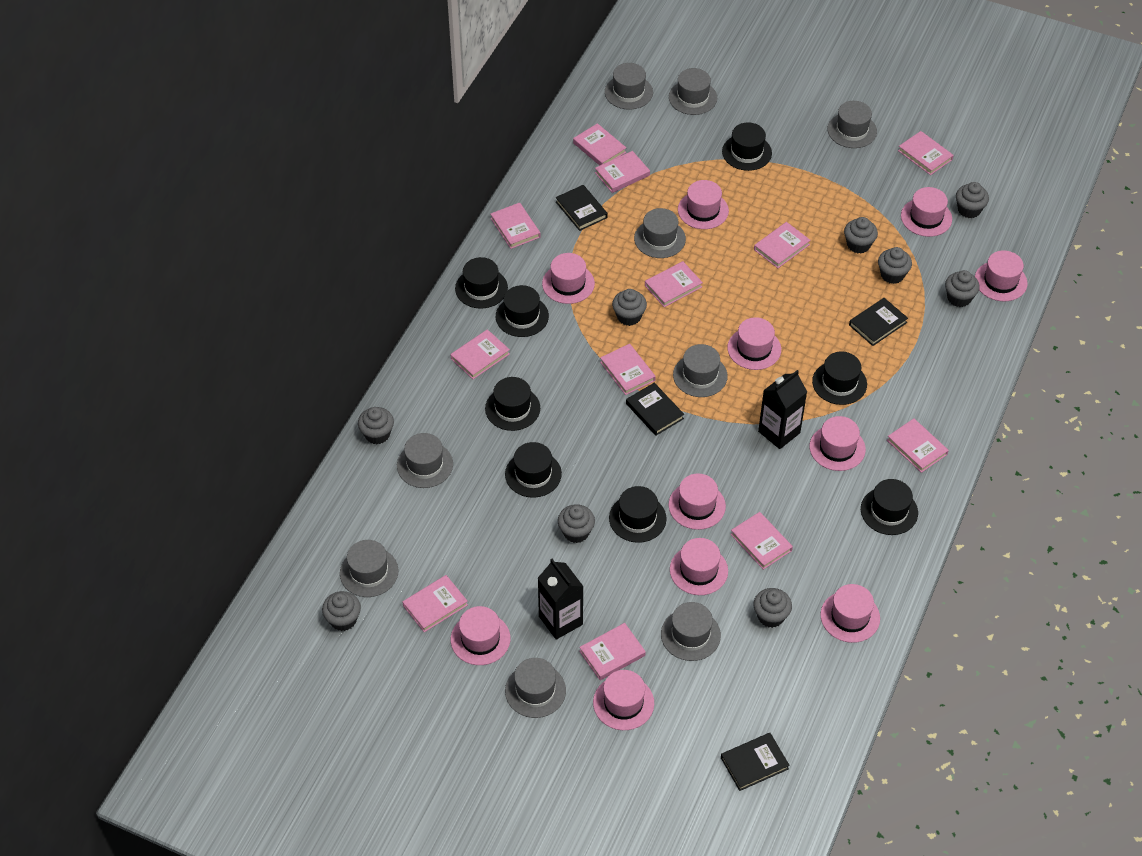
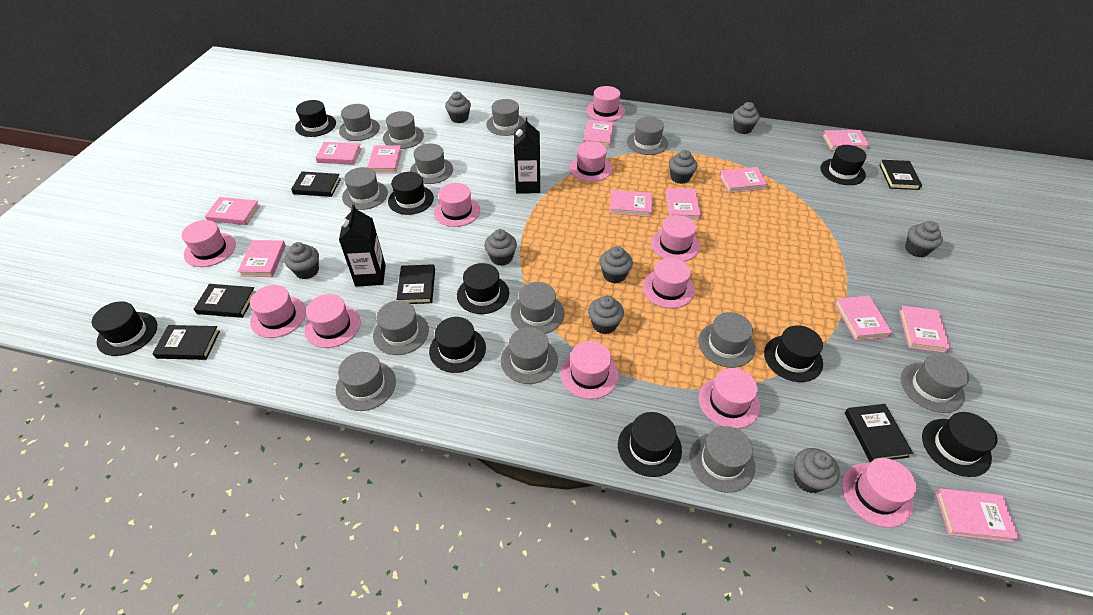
black book: [556,185,608,231] [626,383,684,436] [721,733,790,791] [849,298,908,346] = 4 -> [152,325,220,360] [194,284,255,318] [291,171,341,197] [396,264,435,304] [845,404,913,462] [879,160,922,190] = 6
black hat: [455,257,508,309] [485,377,540,431] [496,285,549,337] [505,442,562,498] [609,486,667,543] [722,122,772,171] [812,351,867,405] [861,479,918,535] = 8 -> [92,301,157,356] [295,100,336,137] [388,172,434,215] [429,317,486,373] [457,263,509,314] [618,412,682,477] [764,325,823,382] [820,145,867,185] [922,412,998,477] = 9
grey hat: [340,540,399,597] [397,433,453,488] [505,658,566,718] [605,63,653,110] [634,208,686,258] [661,602,721,661] [669,68,717,115] [673,344,728,397] [828,101,877,148] = 9 -> [336,352,396,411] [339,104,380,141] [342,167,388,210] [373,301,429,355] [383,111,424,149] [410,144,453,184] [486,99,526,136] [501,327,558,384] [511,282,565,334] [627,117,668,155] [689,426,756,493] [698,312,755,368] [901,353,969,413] = 13

